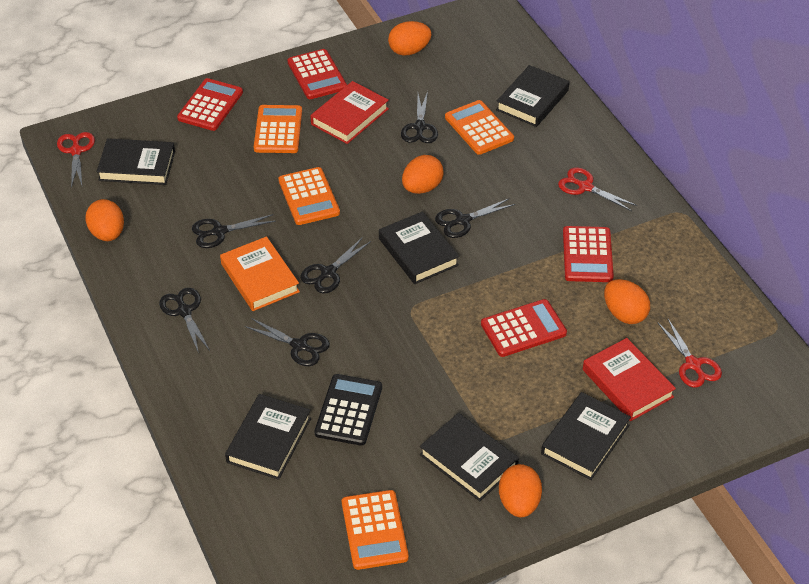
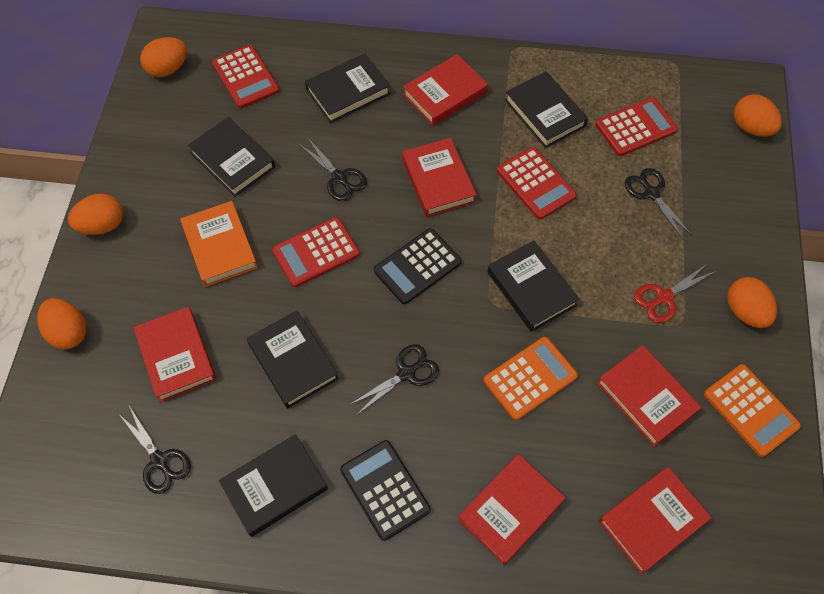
black calculator: [314,374,382,446] = 1 -> [340,440,431,541] [374,228,462,304] = 2
black scissors: [159,288,210,353] [192,214,276,248] [245,318,330,366] [301,237,371,293] [401,91,438,143] [435,198,515,238] = 6 -> [118,406,191,494] [299,138,367,201] [349,344,439,415] [625,168,692,239] = 4
orange calculator: [254,105,302,153] [279,167,340,225] [342,490,409,570] [445,100,514,155] = 4 -> [484,337,578,420] [704,364,801,457] = 2
red book: [311,81,389,144] [583,338,676,421] = 2 -> [133,307,216,403] [402,138,477,217] [403,54,488,126] [458,454,565,565] [597,345,701,447] [599,467,712,574] = 6
red scissors: [57,132,95,188] [558,167,637,211] [657,319,722,388] = 3 -> [634,263,716,323] = 1

